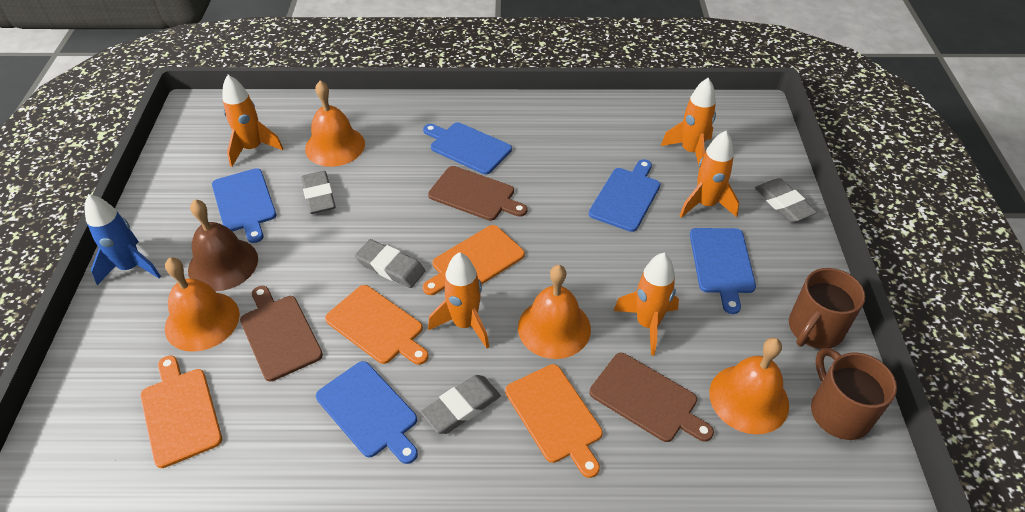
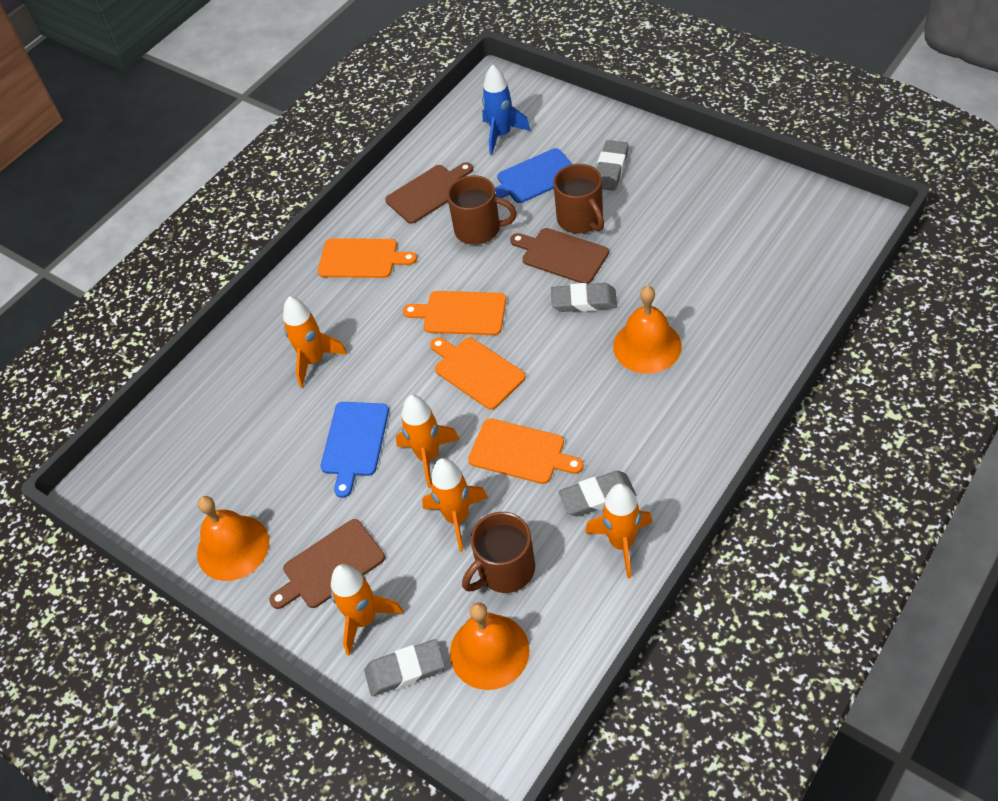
blue cutting board: [212,168,276,243] [316,361,418,464] [423,122,512,174] [589,159,660,232] [690,228,756,314] = 5 -> [321,402,389,498] [495,148,572,203] = 2
brown bell: [188,199,258,291] = 1 -> none = 0
brown mug: [789,268,866,349] [811,348,897,440] = 2 -> [447,175,517,245] [462,512,535,593] [554,164,604,234] = 3
orange bell: [165,258,240,352] [305,81,365,167] [518,265,591,359] [709,338,789,434] = 4 -> [197,496,269,581] [450,602,530,690] [613,286,682,374] = 3

